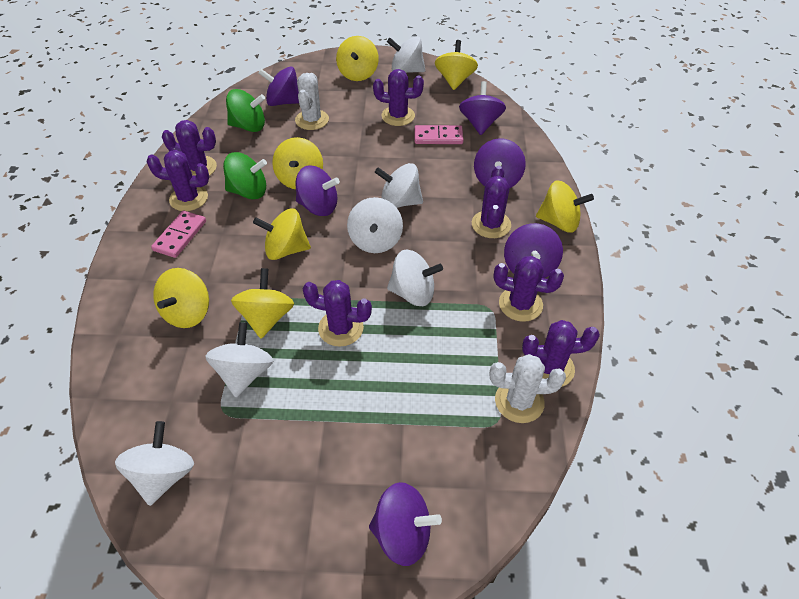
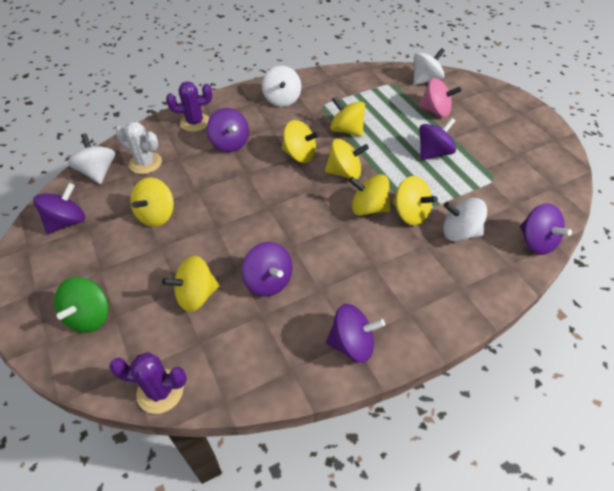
green spinning top: [223,152,267,199] [226,89,265,132] = 2 -> [54,277,109,333] = 1
pink domino: [151,211,206,258] [414,125,463,144] = 2 -> none = 0
pink spinning top: none = 0 -> [418,78,462,117] = 1
purple cactus: [146,150,209,211] [162,120,217,176] [303,280,372,347] [373,69,424,126] [472,166,511,238] [494,256,564,322] [522,320,600,387] = 7 -> [109,352,187,414] [166,81,212,132] = 2
white cactus: [295,73,329,130] [490,354,566,423] = 2 -> [116,122,162,174] = 1
white spinning top: [115,421,194,506] [205,322,273,397] [347,197,403,253] [375,163,423,208] [387,36,425,73] [387,250,443,306] = 6 -> [68,133,115,184] [262,66,301,107] [414,48,445,85] [443,198,487,242] = 4

